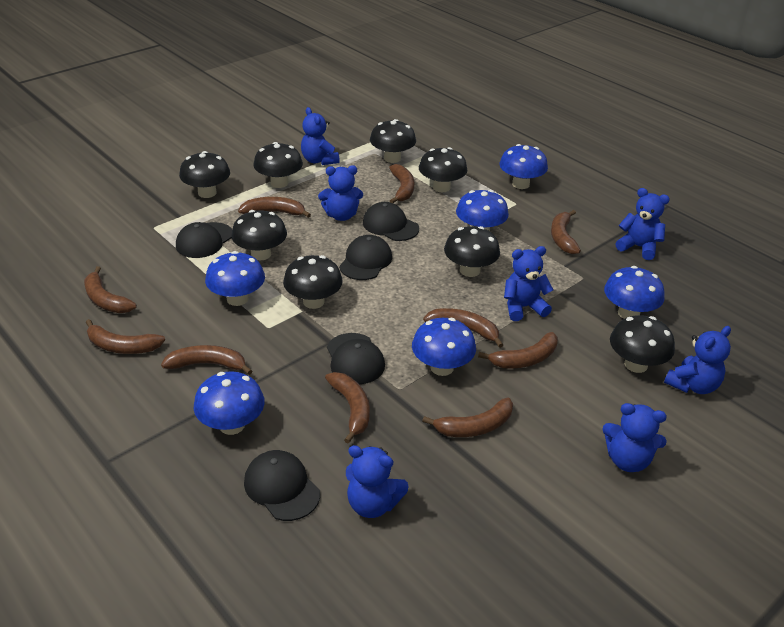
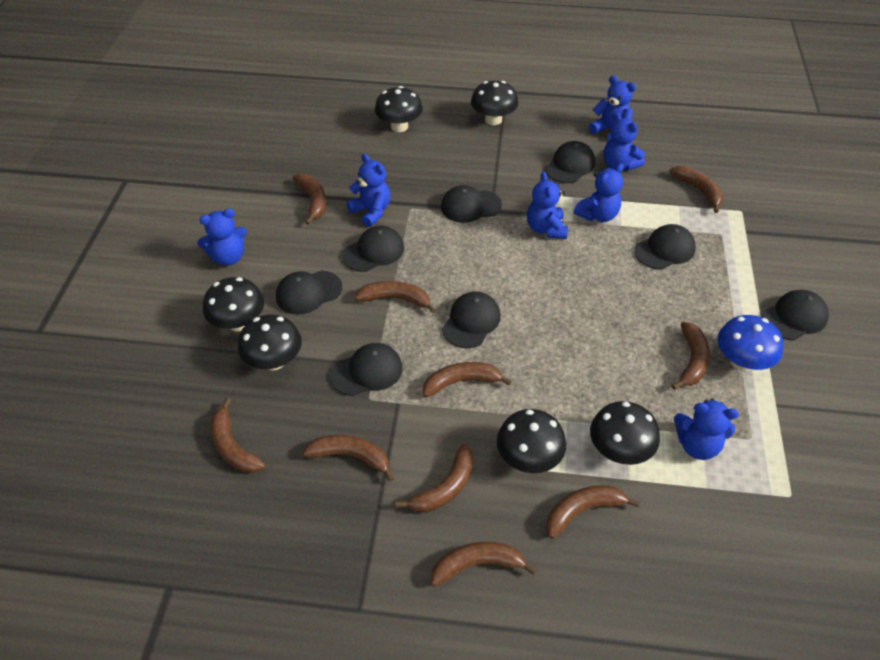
black cap: [176,222,232,258] [244,450,320,521] [327,333,385,384] [339,235,392,280] [363,202,419,241] = 5 -> [276,270,342,315] [330,343,403,396] [342,226,404,272] [441,185,502,223] [442,291,501,348] [545,141,596,183] [635,224,696,270] [762,290,829,340] = 8
black mushroom: [179,151,230,198] [231,210,287,260] [254,142,303,188] [283,255,343,309] [370,119,416,163] [419,147,467,192] [444,226,500,277] [610,315,675,373] = 8 -> [203,277,264,331] [238,315,302,371] [375,86,423,132] [471,81,518,125] [497,409,566,473] [590,401,660,465] = 6
blue mushroom: [194,371,265,435] [205,251,265,306] [412,318,476,376] [456,190,509,231] [499,144,548,189] [604,266,665,319] = 6 -> [718,315,783,371] = 1

